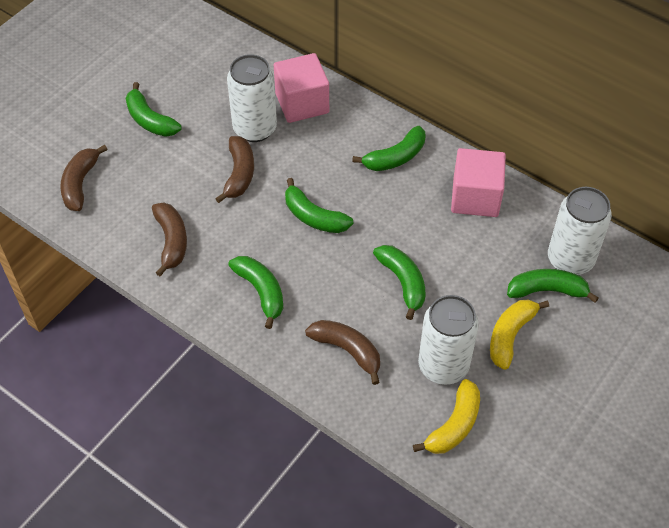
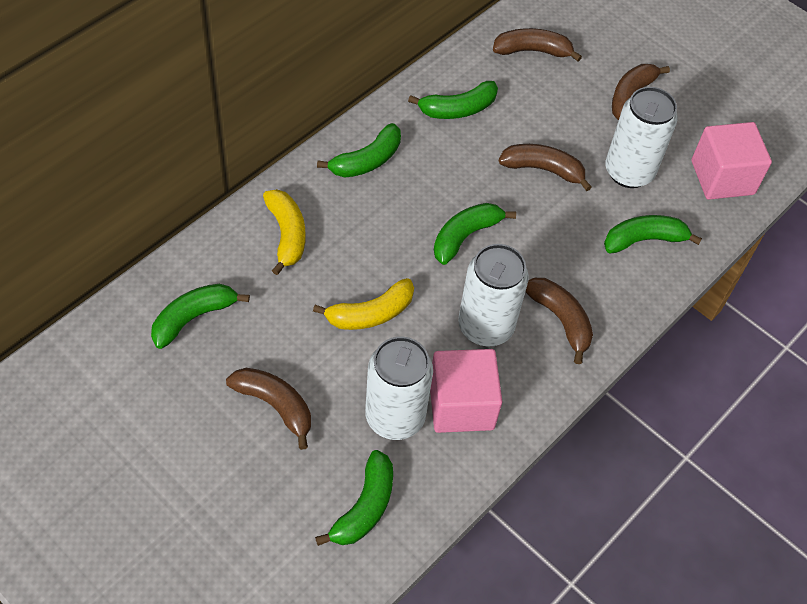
brown banana: [60,144,108,211] [152,202,187,276] [215,136,254,203] [305,320,380,385] = 4 -> [226,368,311,450] [493,28,582,62] [499,144,592,191] [526,278,593,364] [612,64,670,120] = 5

